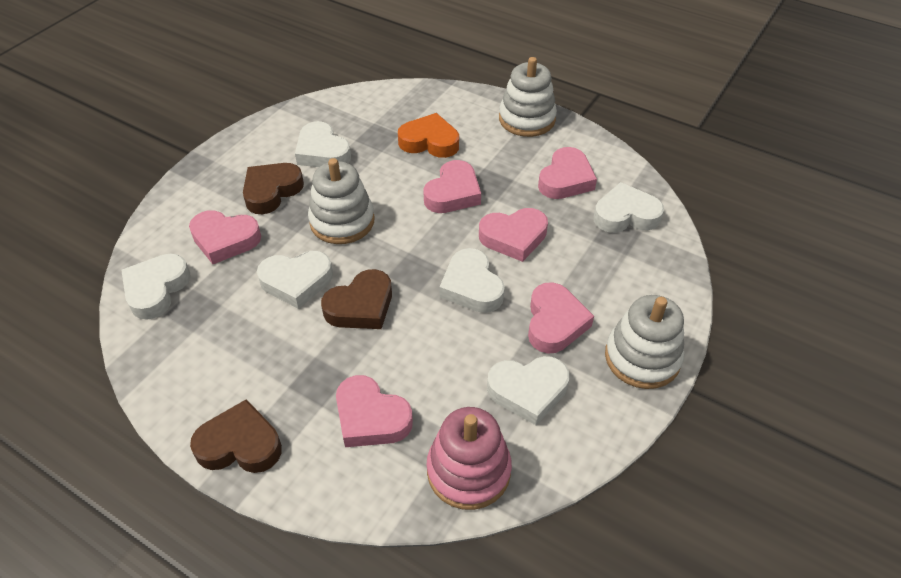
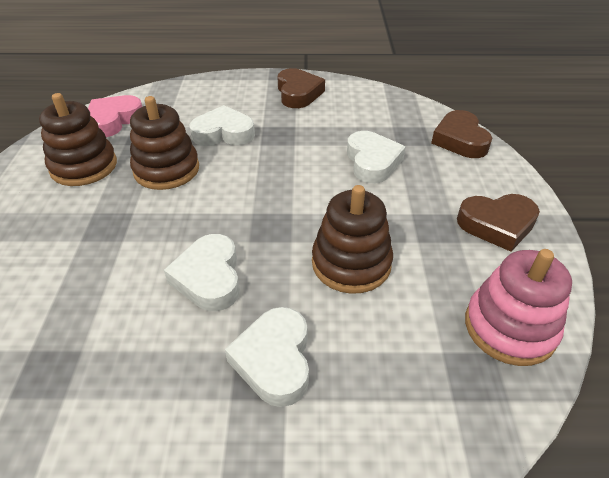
brown stacking toy: none = 0 -> [39,93,117,186] [130,96,199,190] [312,185,393,294] = 3
orange heart: [398,113,459,158] = 1 -> none = 0
pink heart: [189,210,261,264] [336,375,413,447] [423,160,481,213] [479,208,548,262] [528,282,594,353] [538,147,597,199] = 6 -> [88,95,142,137] = 1
white heart: [121,254,191,320] [257,251,333,309] [295,121,351,167] [439,248,505,313] [487,356,570,425] [594,182,664,233] = 6 -> [164,234,240,311] [189,105,255,146] [225,307,309,407] [347,131,406,183] = 4
white stacking toy: [308,158,374,244] [499,57,557,137] [605,295,684,389] = 3 -> none = 0

